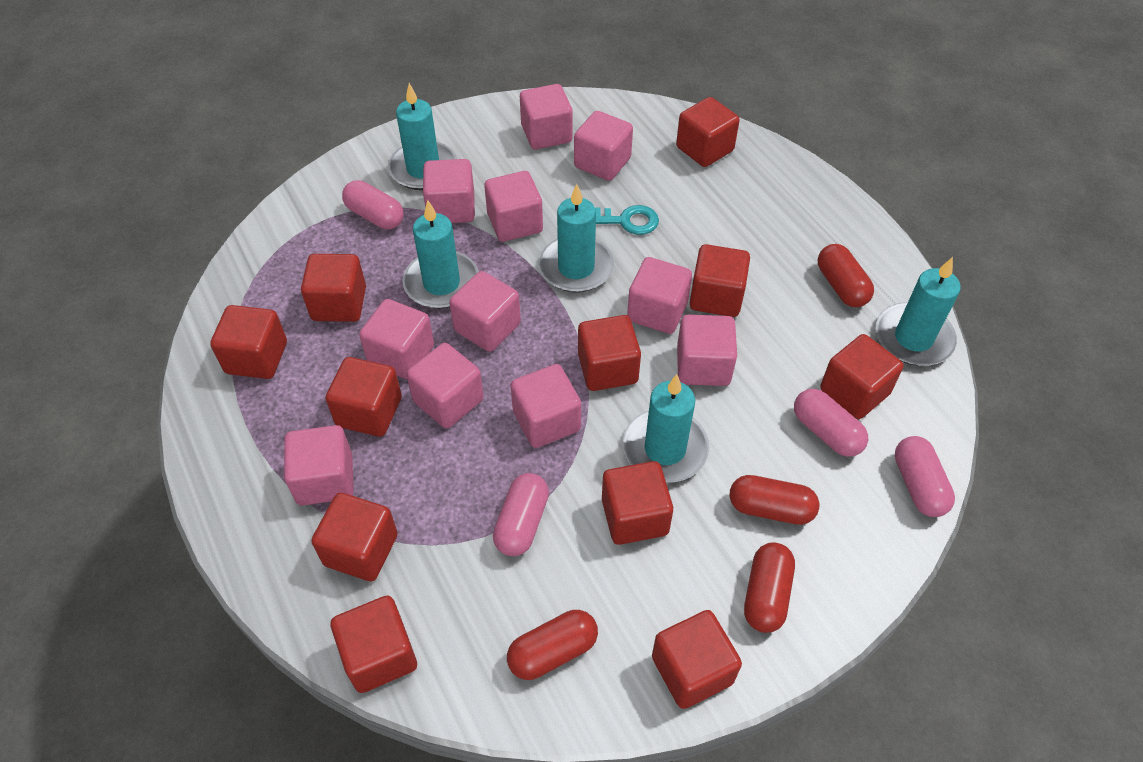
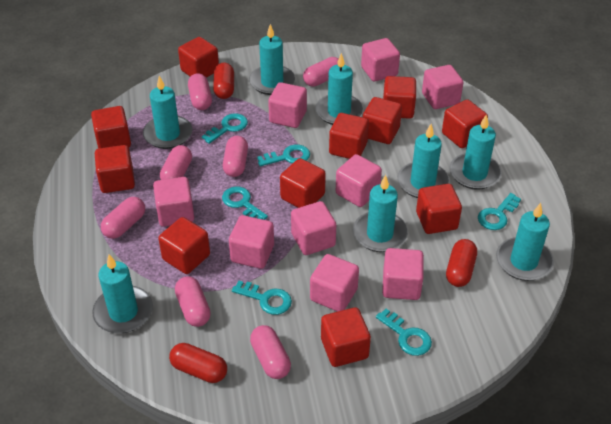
pink capsule: [342,180,404,229] [493,473,549,556] [794,389,868,457] [895,436,955,517] = 4 -> [101,197,145,239] [160,145,192,180] [175,276,211,327] [188,73,212,110] [223,136,248,177] [250,325,291,379] [303,57,338,87] = 7
pink cube: [284,425,354,506] [359,299,434,379] [406,343,484,428] [423,159,475,223] [449,271,521,352] [484,171,543,242] [511,364,581,448] [520,84,573,149] [574,111,633,181] [627,257,692,334] [677,315,737,386] = 11 -> [153,177,194,227] [229,215,274,269] [268,82,307,128] [291,201,336,255] [310,254,359,312] [336,154,382,207] [361,38,400,81] [382,248,424,300] [422,65,463,109] = 9
red capsule: [507,610,598,680] [730,475,820,525] [744,542,795,633] [818,244,874,307] = 4 -> [169,343,227,383] [213,62,234,99] [446,239,477,287] = 3
turquoise candle: [388,83,457,190] [402,200,479,309] [538,184,614,293] [623,374,709,482] [875,257,961,366] = 5 -> [92,254,153,333] [143,76,192,149] [249,24,295,95] [315,53,363,125] [353,175,408,252] [397,124,450,198] [450,114,502,190] [496,203,554,281] = 8
turquoise key: [595,205,659,235] = 1 -> [202,113,248,144] [222,186,268,220] [232,281,292,315] [257,144,310,166] [376,309,432,356] [478,193,521,230] = 6

